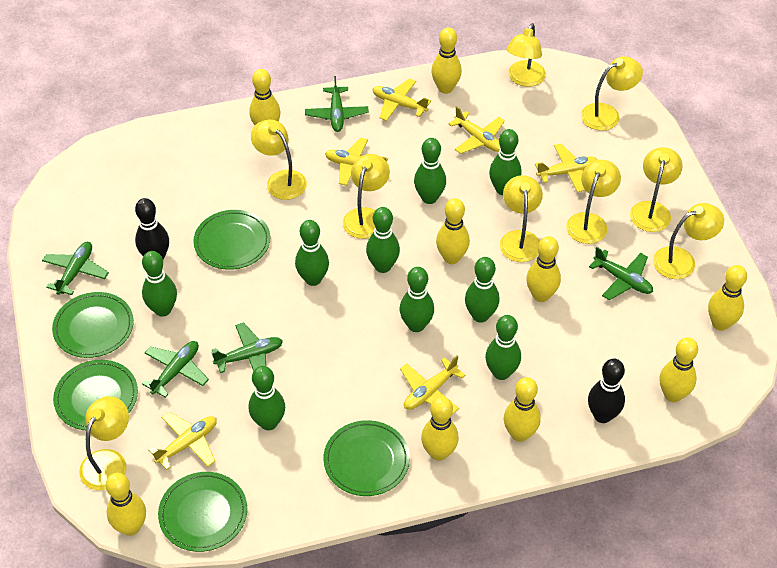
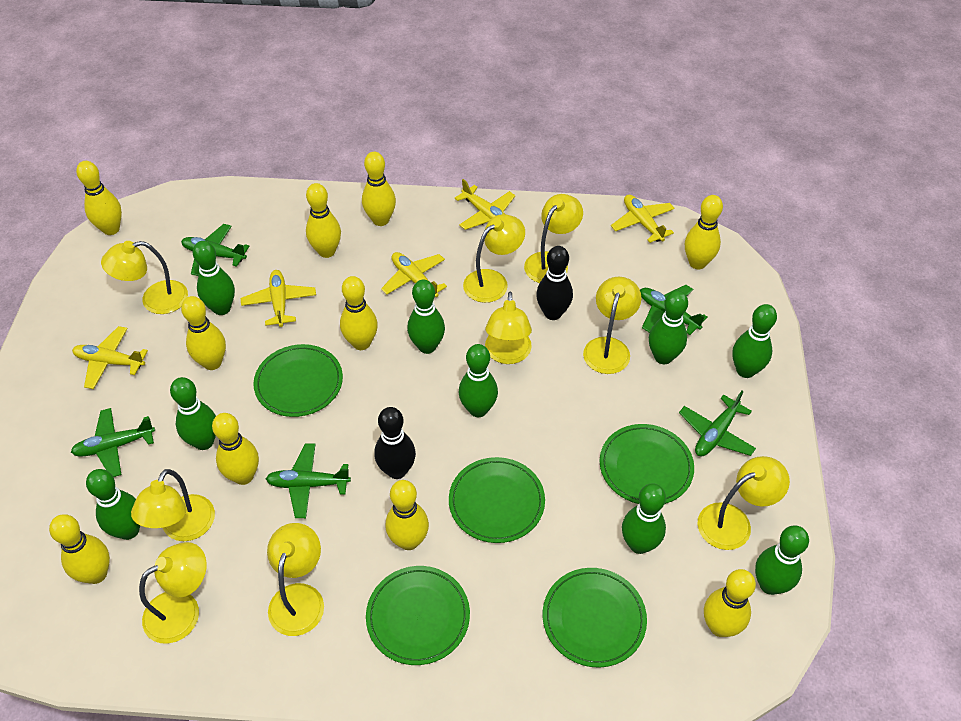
yellow bowling pin: [106,473,146,536] [249,69,280,125] [421,397,459,461] [431,27,462,94] [436,198,470,264] [504,377,541,442] [526,236,561,302] [659,337,698,402] [708,265,747,331] = 9 -> [49,514,110,584] [76,161,122,235] [181,296,226,370] [212,413,259,485] [306,183,341,258] [340,276,378,350] [362,152,396,226] [386,480,429,550] [685,195,723,269] [704,569,756,637] = 10
yellow plane: [148,412,217,470] [325,137,388,186] [373,78,431,121] [400,355,466,414] [449,106,505,154] [535,143,597,192] = 6 -> [72,326,148,389] [241,270,316,327] [381,252,447,297] [454,179,515,230] [611,195,675,243] = 5

